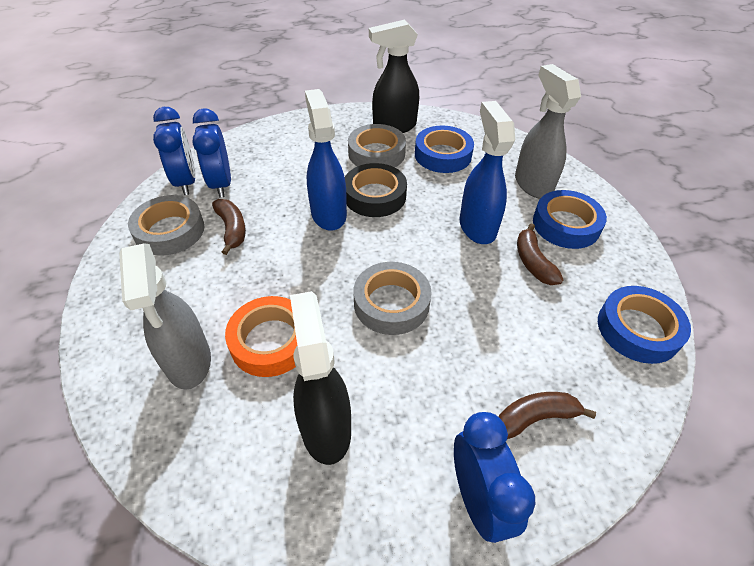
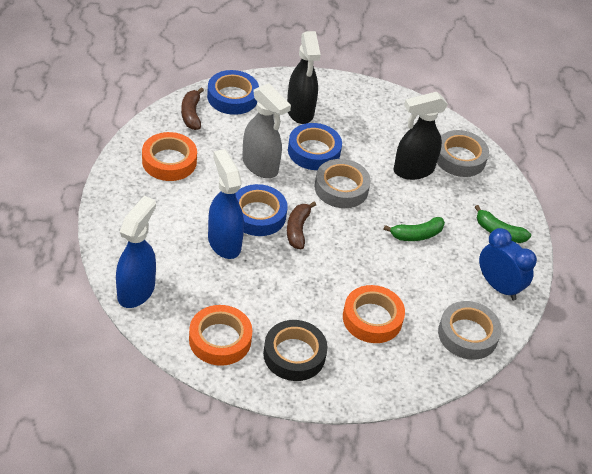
blue clock: [153,107,196,195] [193,108,231,198] [454,412,535,543] = 3 -> [479,228,537,300] = 1
brown banana: [212,199,246,255] [499,392,596,439] [517,223,564,285] = 3 -> [181,88,204,130] [287,202,316,249] = 2
green banana: none = 0 -> [383,217,445,241] [475,205,531,243] = 2
grey spray bottle: [119,244,211,390] [515,64,581,199] = 2 -> [242,83,291,178] = 1
orange tape: [225,296,297,377] = 1 -> [142,132,197,181] [189,305,252,366] [343,285,405,343] = 3

